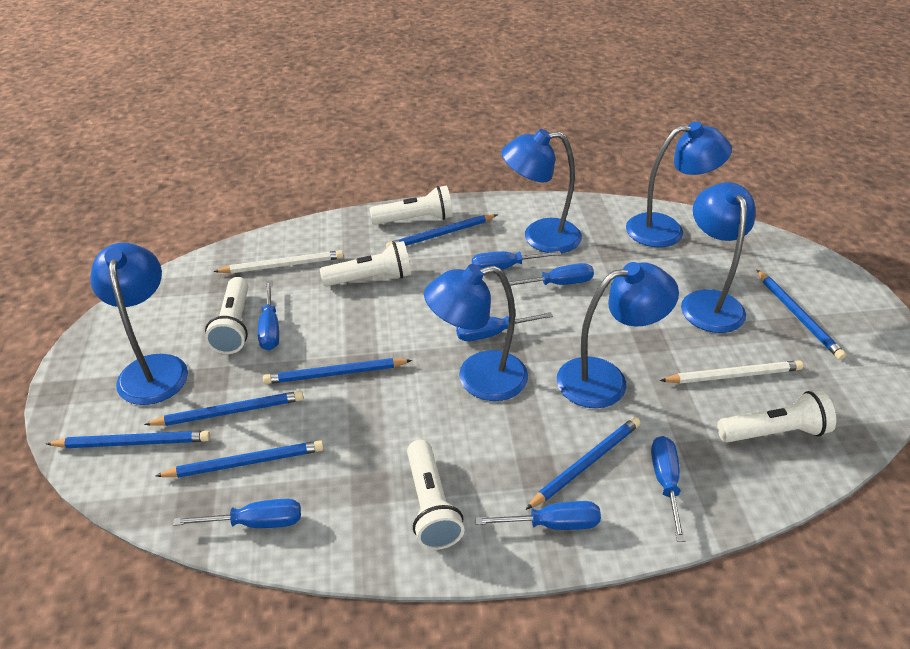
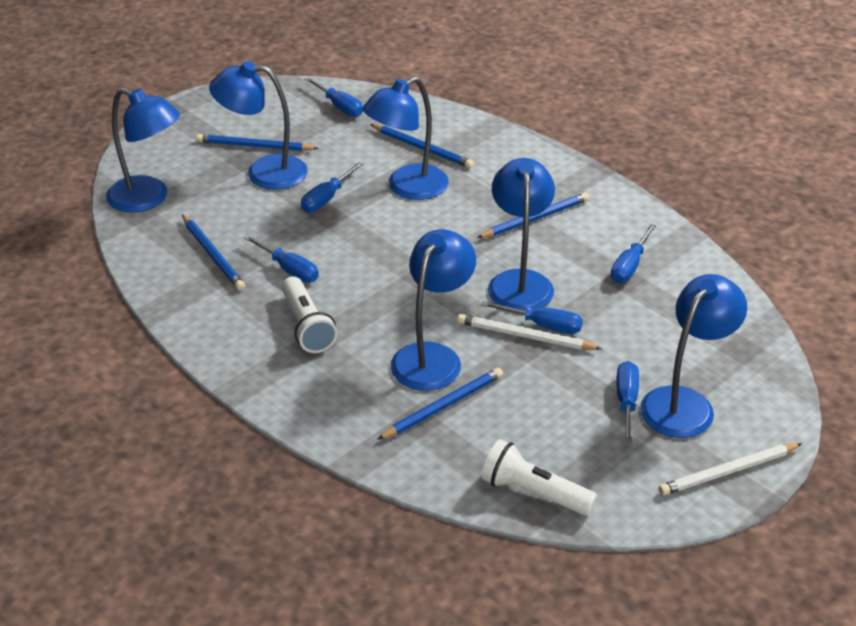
blue pencil: [46,431,210,448] [144,391,304,426] [156,440,324,478] [263,358,412,384] [386,214,497,248] [526,417,640,510] [757,270,846,360] = 7 -> [182,215,245,290] [196,134,319,151] [370,124,474,168] [377,368,503,440] [477,192,589,238] = 5
blue screwdriver: [173,499,301,528] [258,281,279,351] [456,312,553,341] [472,251,561,270] [475,501,601,530] [509,263,594,286] [651,436,685,542] = 7 -> [244,235,319,283] [301,162,364,213] [305,77,363,117] [481,301,583,334] [611,224,656,283] [616,361,639,444] = 6
white flashlight: [205,277,248,354] [320,241,411,287] [369,185,453,225] [407,440,465,550] [717,391,836,443] = 5 -> [282,276,338,353] [481,439,597,516] = 2

